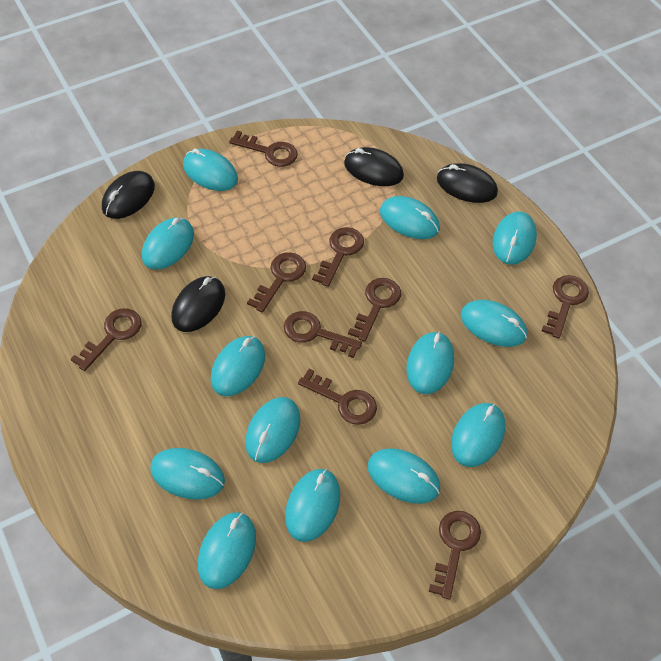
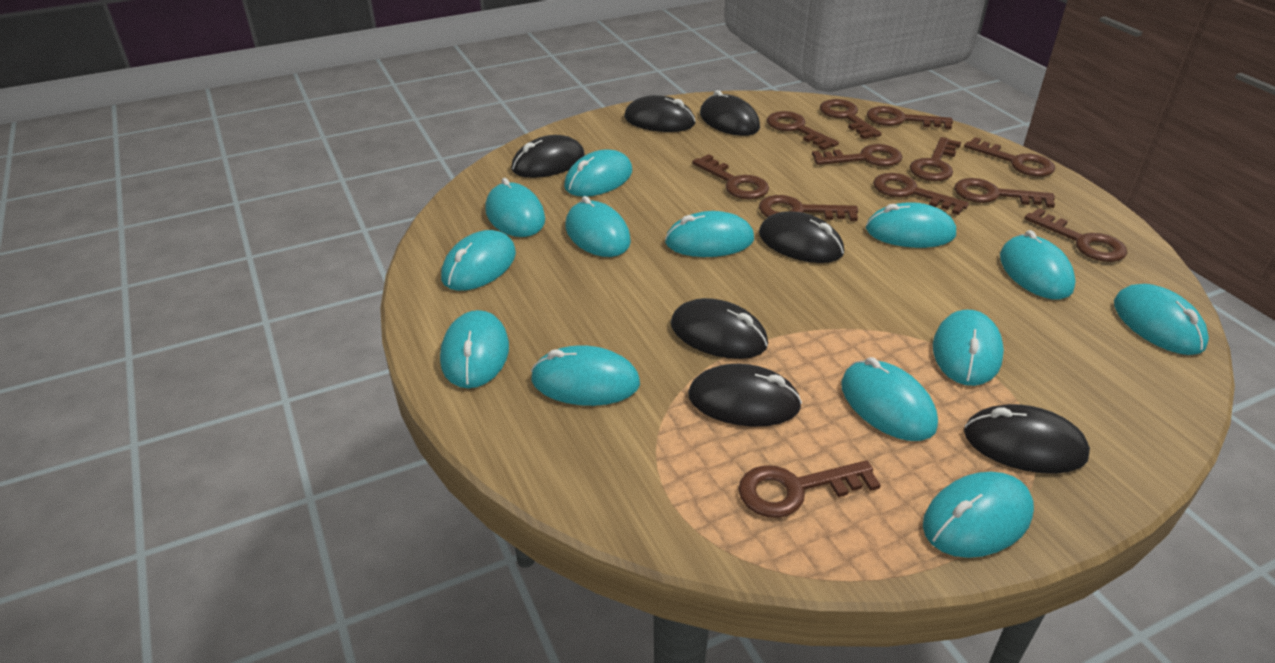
black mouse: [102,171,155,219] [171,276,225,332] [344,147,404,186] [437,163,498,203] = 4 -> [511,135,585,178] [624,95,696,132] [671,298,768,359] [688,364,802,427] [700,90,760,136] [759,211,844,263] [964,404,1090,474] = 7
brown key: [71,308,141,371] [229,131,298,167] [247,252,306,313] [284,311,362,358] [298,369,377,425] [312,227,364,287] [348,278,401,342] [429,511,481,600] [542,275,589,339] = 9 -> [692,154,769,199] [738,460,881,518] [759,195,858,221] [767,111,839,151] [812,144,902,166] [820,99,882,139] [867,106,953,130] [873,173,969,215] [910,137,961,181] [954,178,1055,208] [964,137,1055,177] [1024,208,1127,262] = 12

